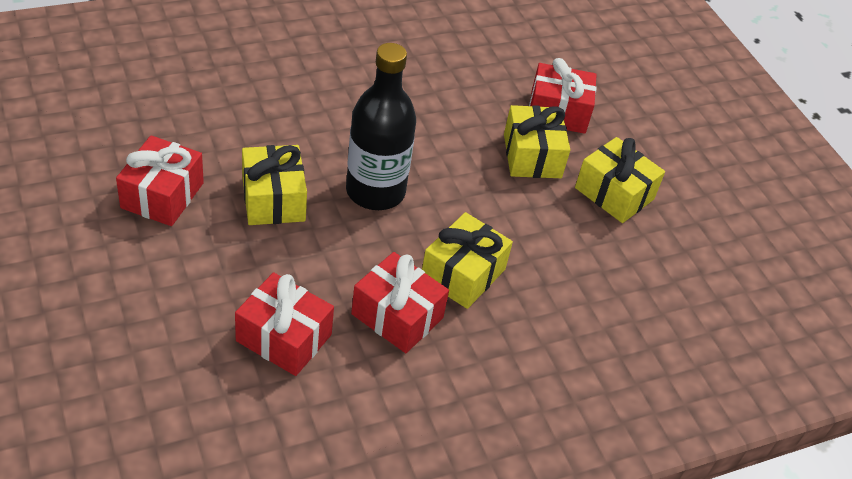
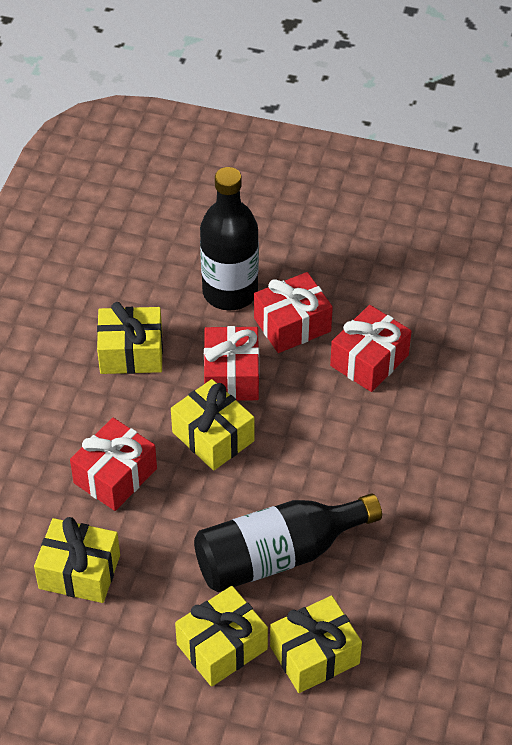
black bottle: [346,43,416,210] = 1 -> [194,493,382,592] [200,167,259,310] = 2
yellow gift: [242,145,307,225] [422,212,513,309] [504,105,570,178] [575,137,665,223] = 4 -> [34,517,120,603] [97,302,163,374] [171,379,254,471] [175,586,268,687] [270,595,362,693] = 5

